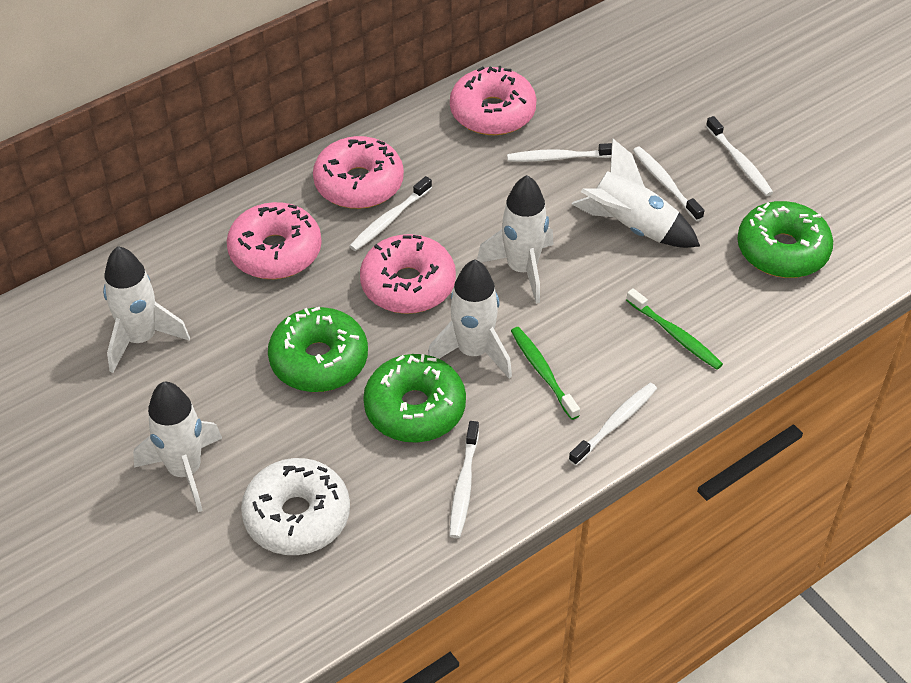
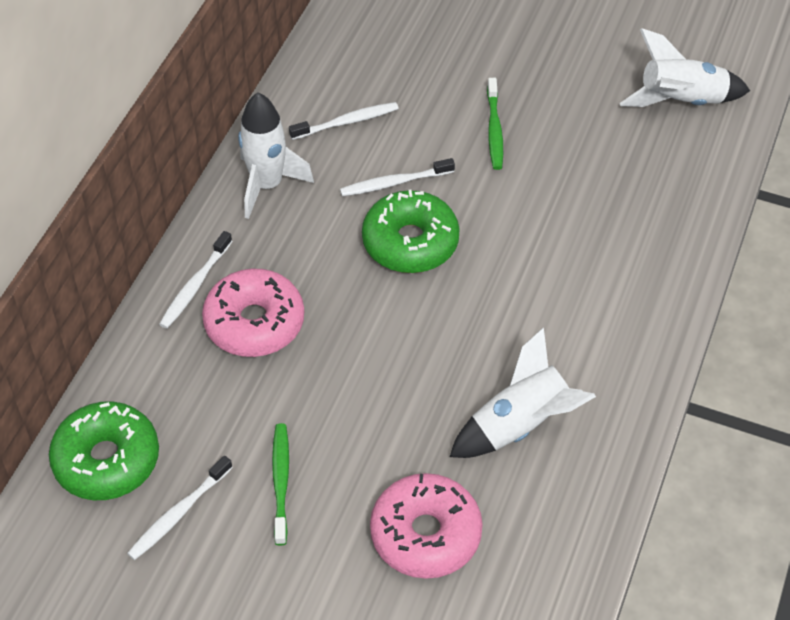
green donut: [268,307,368,392] [363,354,466,443] [737,201,833,278] = 3 -> [49,401,159,500] [362,190,460,273] = 2
pink donut: [227,202,322,279] [313,136,404,209] [360,234,456,314] [450,66,537,135] = 4 -> [202,269,304,357] [370,473,483,579] = 2
white donut: [241,458,350,555] = 1 -> none = 0
white rocket: [103,246,190,373] [133,382,222,512] [428,260,512,379] [477,175,554,304] [571,139,700,248] = 5 -> [238,92,314,219] [450,327,596,458] [620,28,750,107] = 3
white toothbrush: [349,176,432,251] [449,421,479,538] [507,143,612,162] [569,383,657,466] [633,146,704,221] [706,116,773,196] = 6 -> [127,456,233,560] [159,231,232,329] [289,102,399,140] [340,158,455,197] = 4

